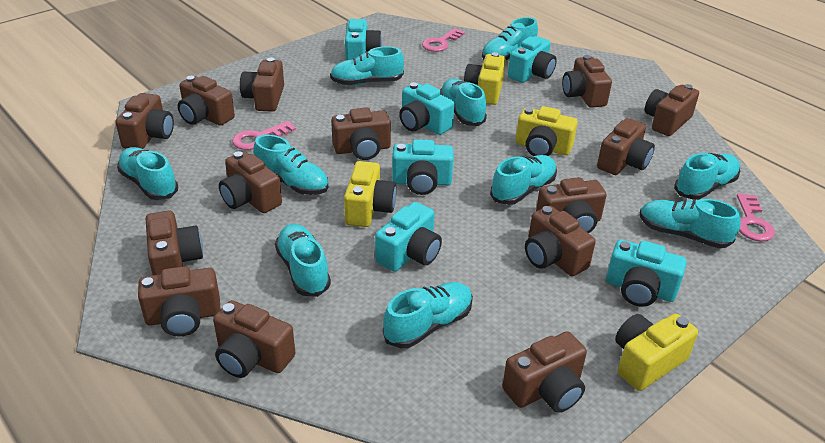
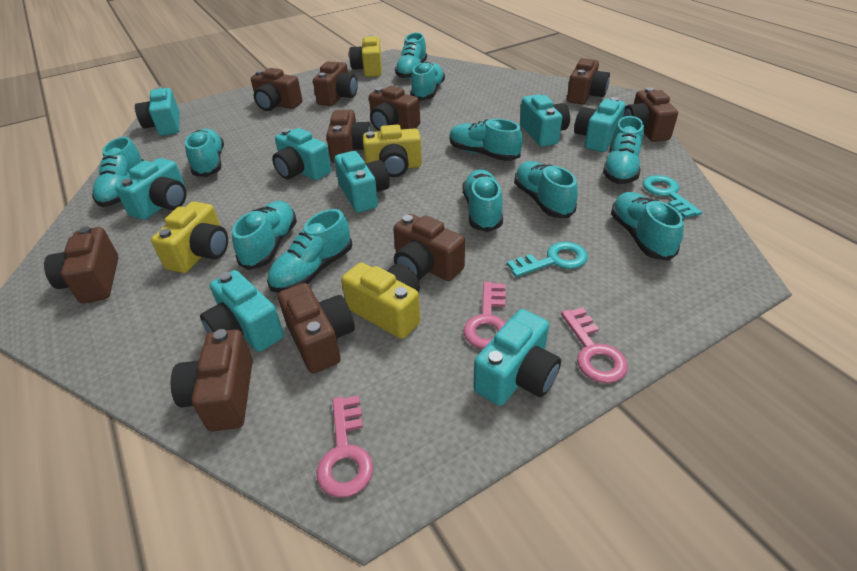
brown camera: [115,93,174,149] [138,266,221,337] [146,211,203,275] [178,76,235,126] [213,300,295,378] [219,151,282,213] [240,58,284,112] [331,107,391,160] [503,331,587,413] [525,206,596,276] [536,177,607,233] [562,55,612,108] [597,118,655,175] [645,84,699,136] = 14 -> [44,226,119,303] [171,329,253,432] [251,68,302,111] [278,283,355,373] [313,61,358,106] [326,110,371,163] [369,86,420,131] [393,214,465,281] [567,58,610,104] [623,87,678,142] = 10
turquoise camera: [345,19,382,60] [375,202,442,272] [392,139,454,195] [399,82,454,135] [508,36,557,83] [606,240,687,307] = 6 -> [115,158,186,220] [135,86,180,136] [200,270,284,352] [272,128,332,180] [334,151,390,213] [473,309,561,406] [520,94,570,147] [574,97,625,152] = 8
turquoise key: none = 0 -> [507,242,588,277] [643,175,702,218] = 2
turquoise shoe: [117,147,178,200] [253,135,328,195] [275,224,331,297] [330,46,404,85] [383,282,473,348] [440,79,487,126] [482,17,538,60] [490,155,557,205] [640,199,741,248] [674,153,740,200] = 10 -> [92,137,144,207] [185,129,224,177] [232,201,297,270] [267,209,352,293] [395,33,427,79] [410,62,445,100] [450,119,523,161] [463,169,503,232] [514,161,578,218] [603,116,644,184] [611,192,684,261] = 11

